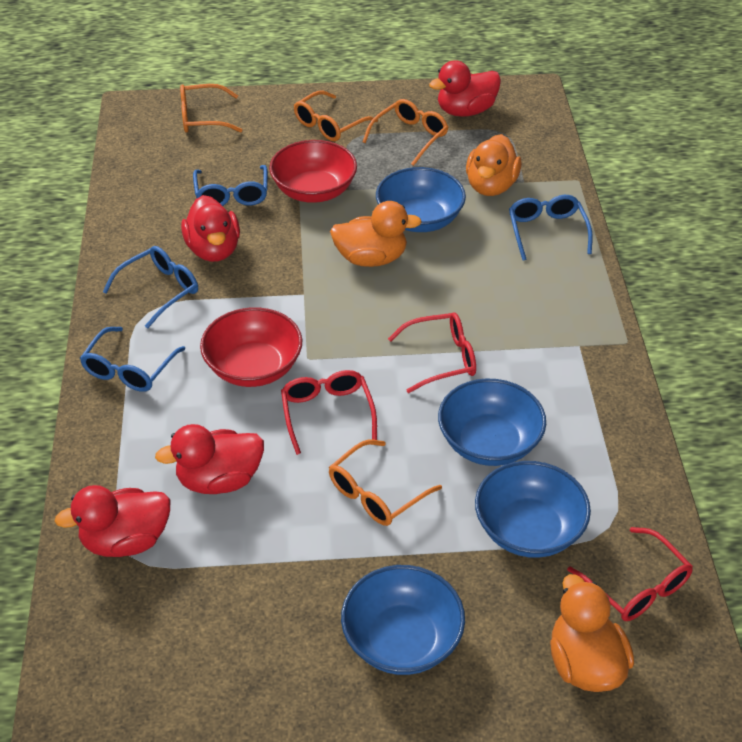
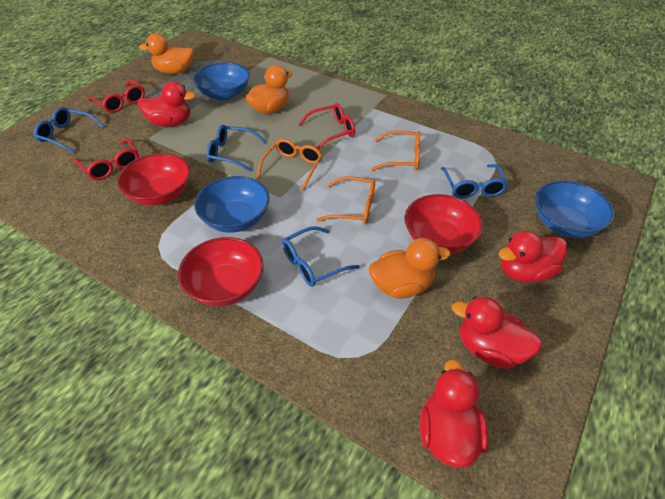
blue bowl: [341,565,465,675] [376,167,466,232] [438,379,546,466] [475,461,591,558] = 4 -> [193,62,250,100] [194,176,270,233] [535,180,614,238] = 3
orange glasses: [180,84,242,133] [294,91,378,141] [329,439,442,526] [362,99,448,166] = 4 -> [257,139,322,191] [317,176,375,224] [372,130,420,171] = 3
red bowl: [200,307,302,387] [269,140,357,203] = 2 -> [117,153,190,205] [178,237,264,306] [405,194,483,254] = 3

